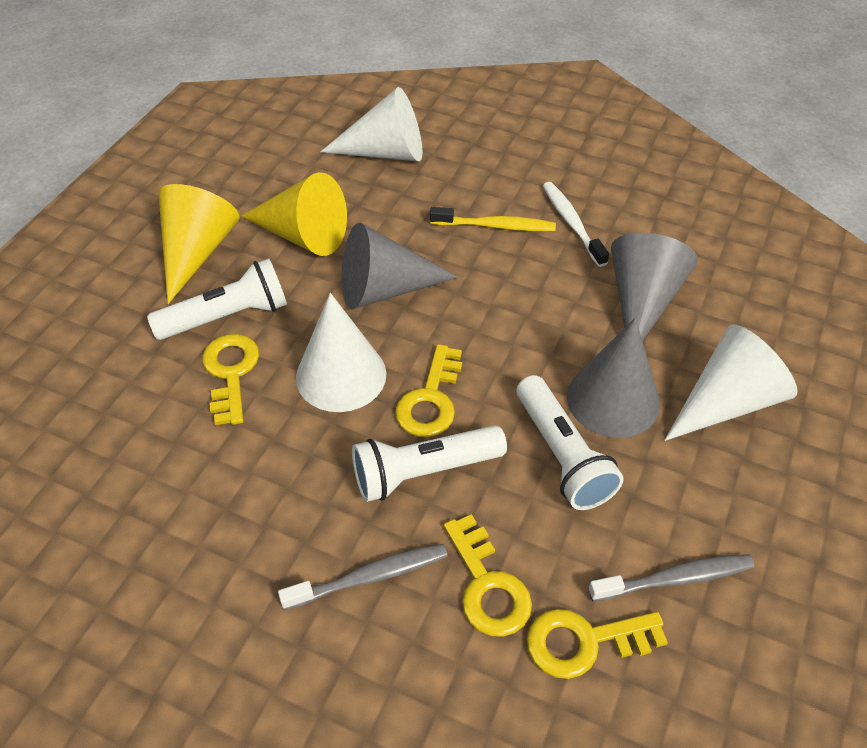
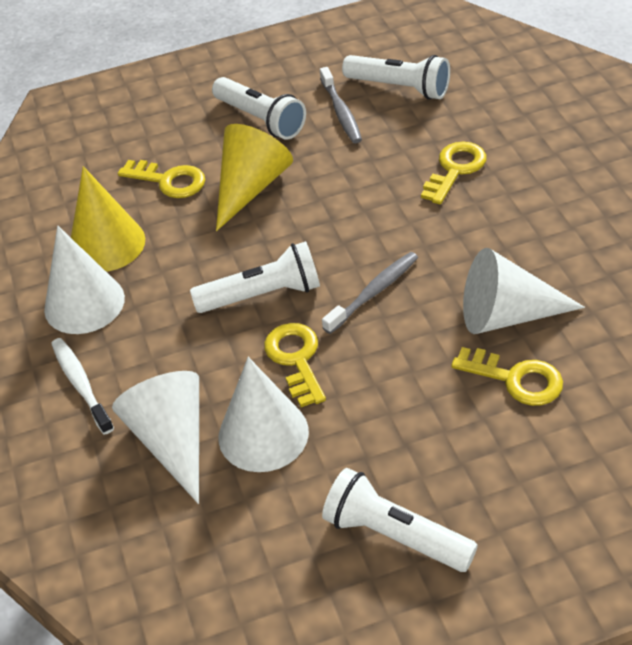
grey cone: [342,223,459,309] [567,318,660,438] [611,233,698,341] = 3 -> none = 0
white cone: [296,293,387,412] [320,87,422,161] [664,325,798,441] = 3 -> [44,226,125,334] [112,371,199,504] [218,357,309,472] [463,248,585,334] = 4
white flashlight: [147,258,287,340] [352,425,507,502] [517,375,623,510] = 3 -> [190,241,320,313] [212,77,306,140] [322,468,478,572] [342,55,450,100] = 4
yellow toothbrush: [430,207,556,232] = 1 -> none = 0

